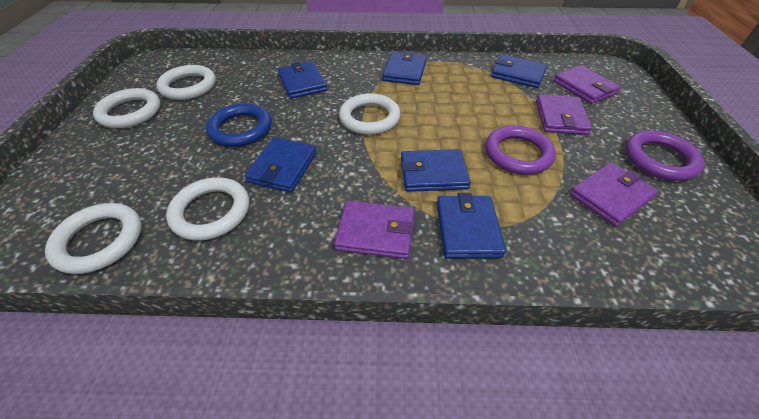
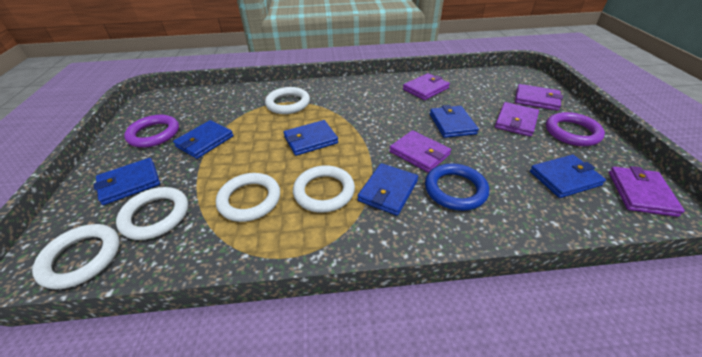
purple wallet: [334,201,415,259] [536,94,592,135] [553,65,621,104] [570,162,658,226] = 4 -> [390,130,451,173] [403,73,450,100] [495,102,539,137] [515,84,563,111] [609,166,685,217] = 5

